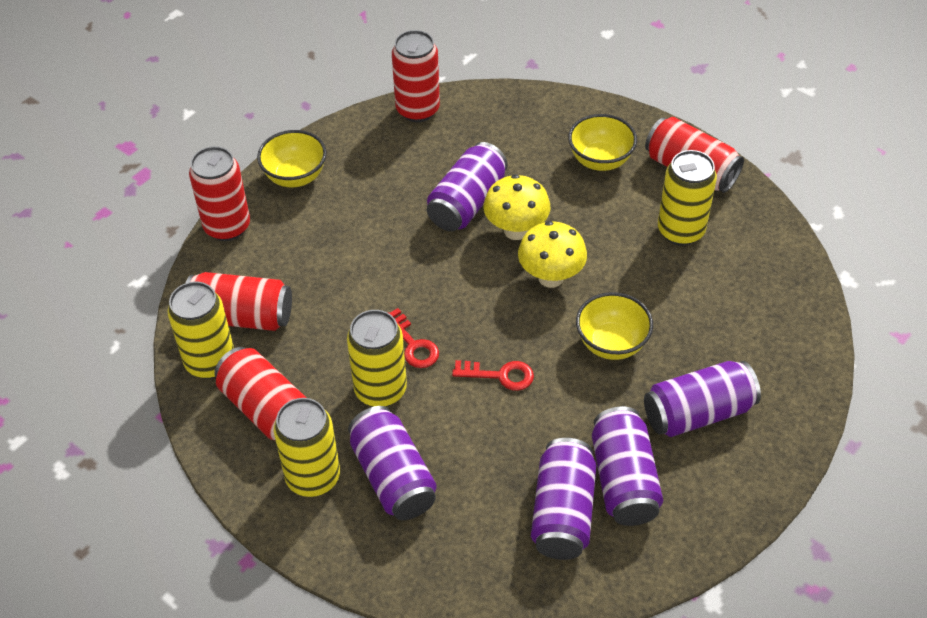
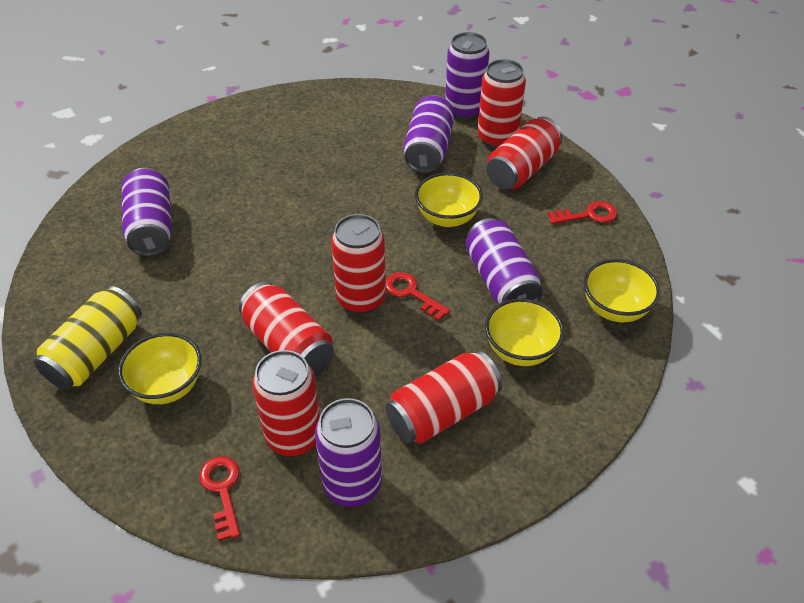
red can: [186,272,292,331] [189,146,250,241] [214,347,307,441] [392,30,440,122] [645,117,744,193] = 5 -> [239,282,334,375] [252,350,320,456] [331,214,386,314] [385,350,502,444] [478,59,526,149] [486,117,563,189] = 6
red key: [387,308,439,368] [452,360,534,391] = 2 -> [199,456,240,541] [386,272,450,321] [548,201,617,224] = 3
yellow bowl: [257,130,327,187] [568,114,637,171] [576,292,653,360] = 3 -> [118,333,201,404] [415,172,483,227] [485,298,564,366] [584,259,660,322] = 4
yellow can: [168,282,234,379] [274,398,340,497] [347,310,407,407] [658,150,717,246] = 4 -> [34,286,142,390] = 1
yellow mushroom: [483,174,551,240] [518,221,587,288] = 2 -> none = 0

